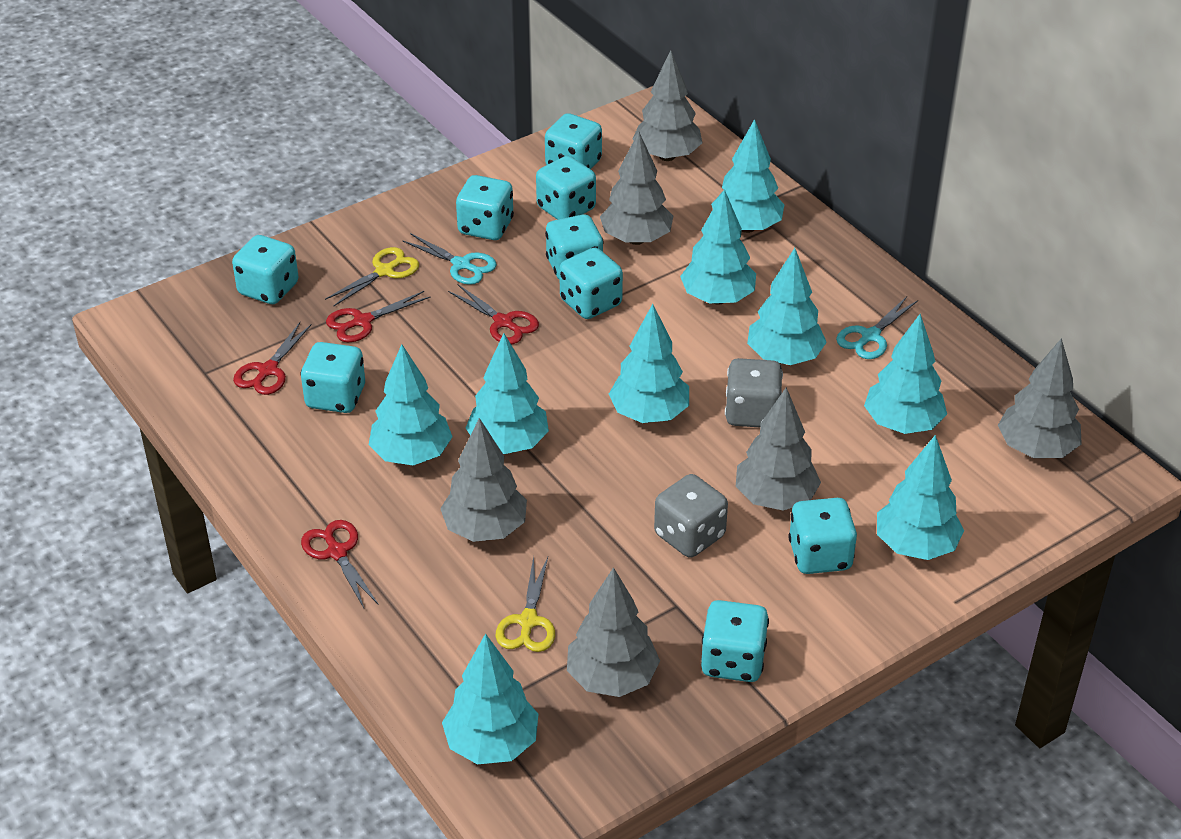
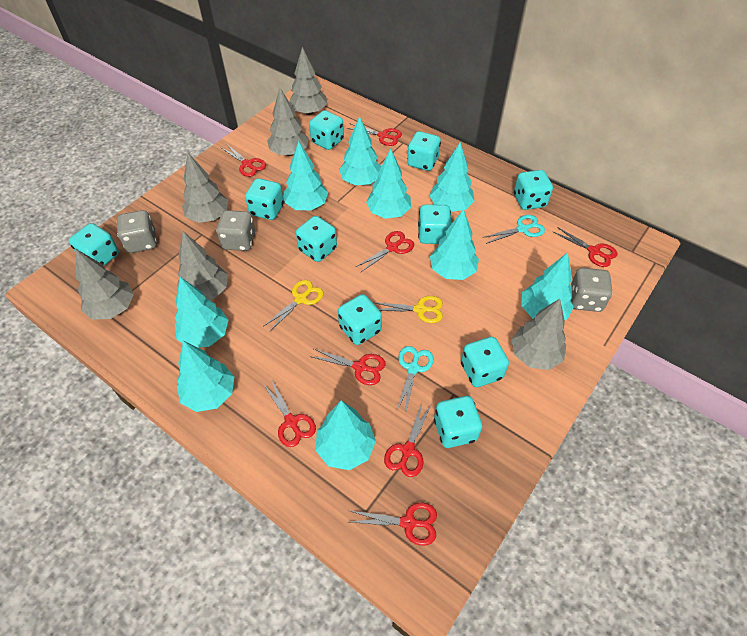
grey dice: [654,474,728,558] [725,358,783,427] = 2 -> [117,210,157,253] [216,210,255,251] [570,268,613,312] = 3
red scissors: [233,322,312,395] [301,520,378,608] [326,291,430,342] [448,284,539,344] = 4 -> [220,144,266,177] [263,379,316,447] [310,349,386,385] [347,124,402,146] [350,503,437,546] [356,231,414,272] [384,403,432,477] [553,227,618,267] = 8
turquoise dice: [232,235,299,304] [301,342,365,413] [456,175,514,240] [536,156,596,220] [545,113,602,169] [545,214,604,280] [559,248,623,319] [701,600,769,682] [788,498,857,574] = 9 -> [69,223,119,266] [245,178,284,220] [296,216,337,262] [309,110,344,150] [338,294,382,345] [407,131,441,171] [418,204,451,244] [434,396,482,448] [461,337,509,387] [514,170,553,210] = 10

